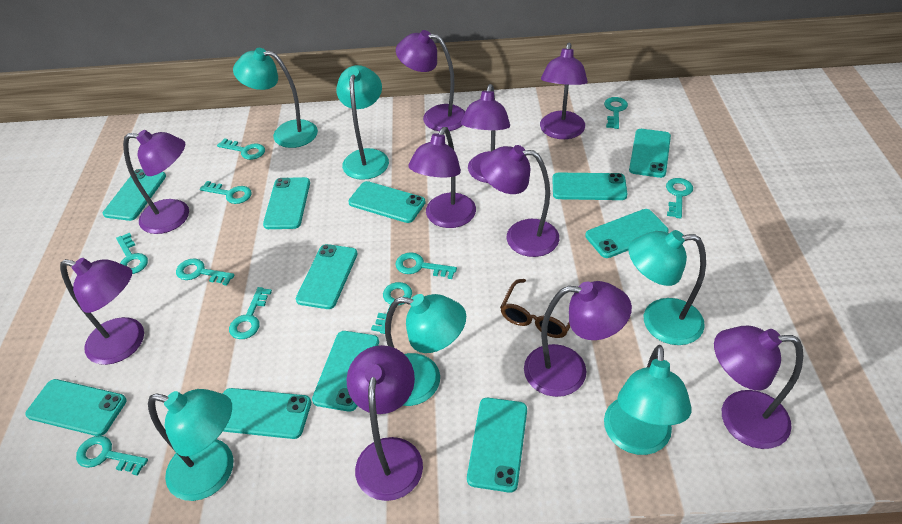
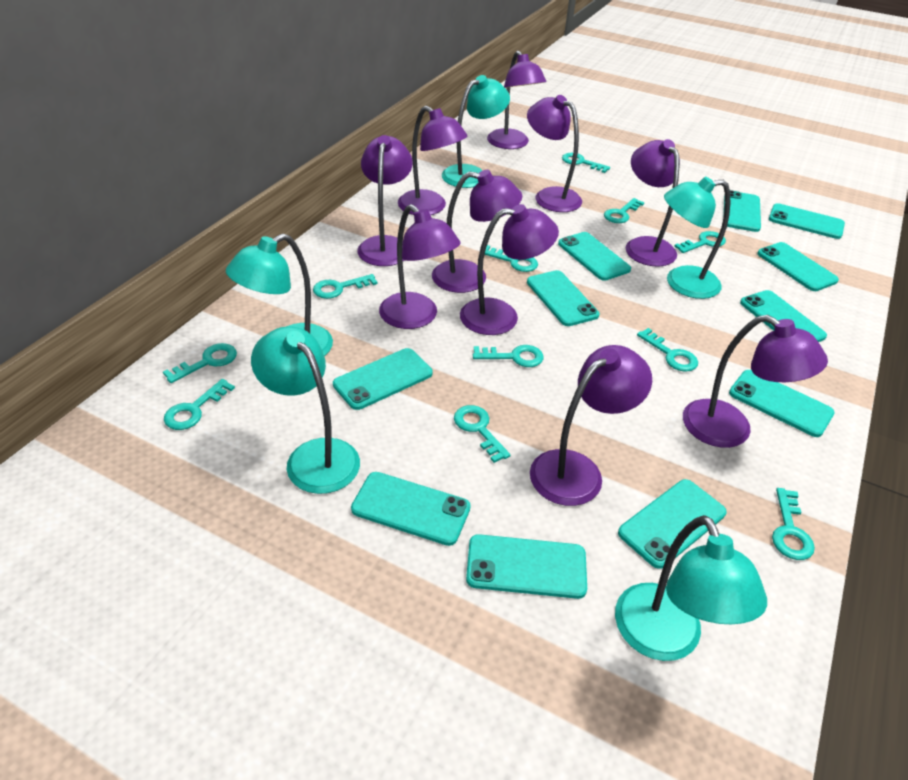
brown glasses: [500,279,570,338] = 1 -> none = 0
turquoise key: [76,436,148,476] [116,233,148,274] [176,259,235,286] [200,181,252,204] [217,138,265,160] [229,287,272,339] [371,282,412,334] [395,252,457,279] [604,97,628,129] [666,178,693,219] = 10 -> [163,343,237,383] [164,379,235,430] [313,274,378,299] [454,405,511,463] [473,345,544,367] [485,245,538,272] [562,153,610,173] [604,198,644,223] [637,328,698,372] [674,231,726,253] [772,488,815,560] = 11
turquoise lamp: [148,389,234,501] [233,48,318,148] [336,65,389,180] [385,294,466,406] [604,345,692,455] [628,230,706,345] = 6 -> [226,234,333,356] [251,326,360,494] [442,75,510,188] [615,515,767,661] [664,177,730,299] = 5

